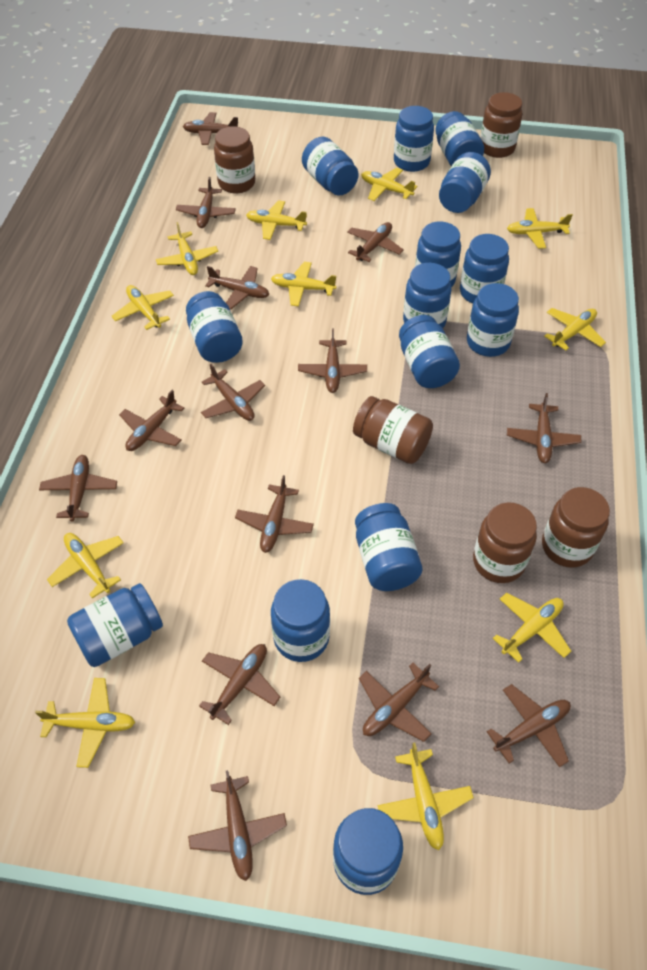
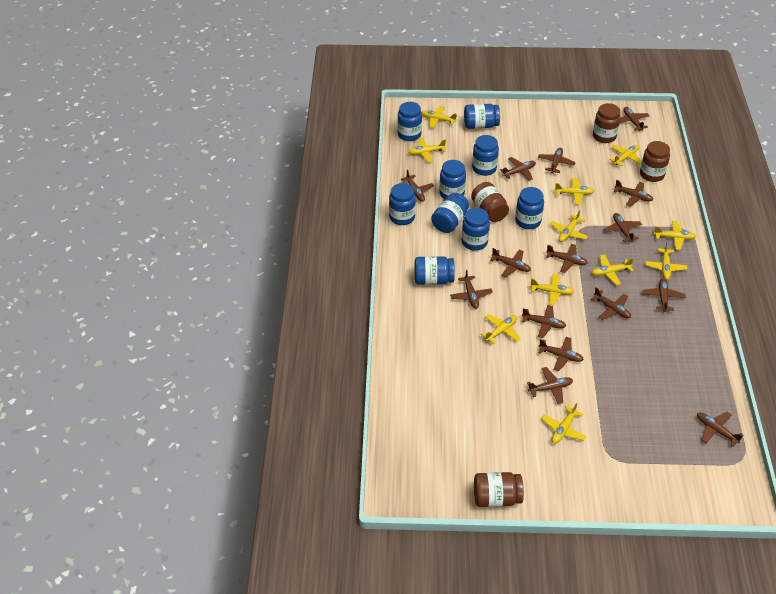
blue jar: [67,583,163,667] [186,291,243,363] [271,579,330,662] [302,137,359,196] [333,808,403,895] [355,503,422,591] [394,106,434,172] [399,315,460,388] [403,263,451,328] [415,222,461,287] [435,111,484,166] [439,152,491,213] [460,234,509,304] [467,283,519,357] = 14 -> [389,183,416,225] [397,102,422,141] [415,256,455,285] [431,193,469,233] [439,160,466,199] [462,208,490,251] [464,104,500,129] [472,135,499,176] [515,187,544,229] = 9
brown jar: [214,126,255,193] [353,396,433,464] [473,502,537,583] [480,92,522,158] [542,487,610,568] = 5 -> [471,182,509,222] [474,472,524,507] [593,103,621,143] [640,141,670,182] = 4
brown plane: [39,455,117,522] [119,390,185,451] [176,177,236,228] [183,112,238,145] [188,770,287,881] [199,644,280,725] [201,364,265,421] [205,266,269,310] [235,475,314,553] [298,328,367,393] [347,222,404,262] [359,663,439,742] [487,684,571,768] [507,393,581,463] = 14 -> [401,170,434,202] [450,270,493,309] [490,248,531,278] [500,157,536,181] [522,305,566,338] [527,367,573,404] [538,148,576,173] [538,337,584,371] [546,244,588,273] [591,288,631,320] [603,213,642,242] [614,180,653,207] [620,107,650,131] [642,278,686,312] [697,412,743,447] = 15

